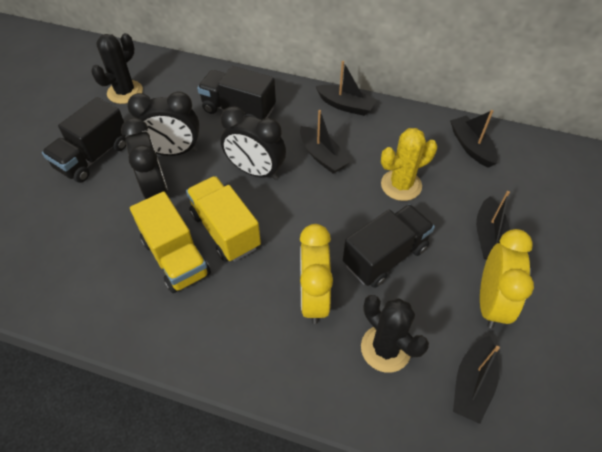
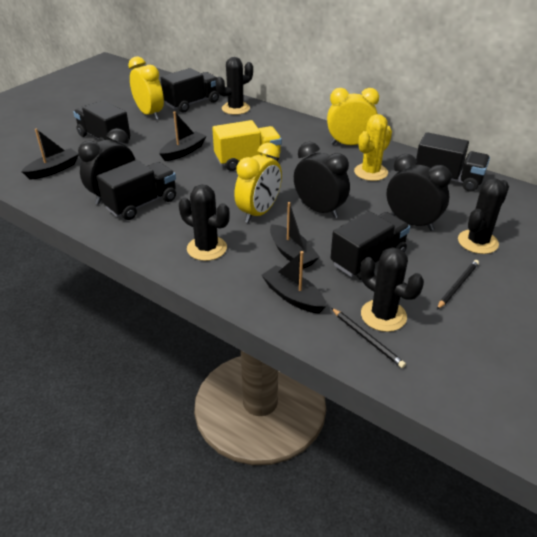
black boat: [300,110,350,173] [316,61,377,116] [450,110,498,168] [453,335,500,424] [476,191,510,259] = 5 -> [21,128,79,180] [159,111,206,161] [261,251,326,314] [270,202,320,269] = 4
black cactus: [91,33,143,104] [361,295,429,373] = 2 -> [179,184,230,261] [216,57,253,115] [360,247,424,332] [458,178,509,254] = 4
black pencil: none = 0 -> [331,308,406,368] [437,260,479,309] = 2
black truck: [42,97,126,183] [197,66,276,120] [343,204,435,288] = 3 -> [73,100,130,144] [97,160,176,220] [161,68,219,113] [331,211,410,280] [415,132,490,192] = 5
yellow clock: [300,224,333,324] [480,229,534,328] = 2 -> [128,56,164,120] [234,143,282,223] [327,88,379,145] = 3
yellow truck: [130,191,211,293] [186,176,261,262] = 2 -> [212,120,282,171] = 1

